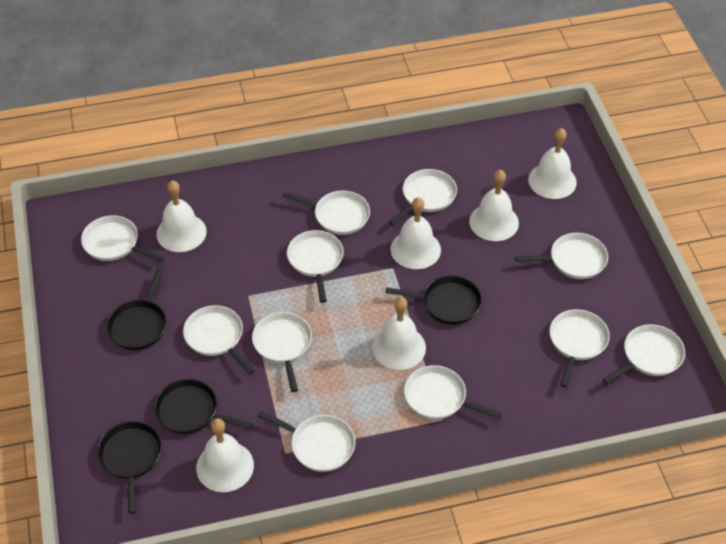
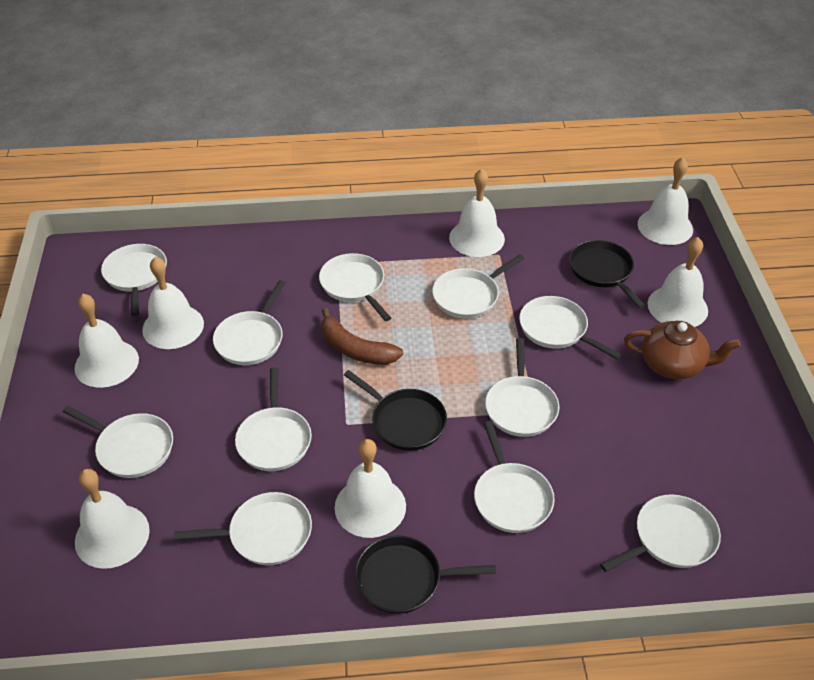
black pan: [97,421,162,514] [107,269,166,350] [154,379,252,434] [385,276,482,324] = 4 -> [344,370,447,451] [355,535,496,614] [569,240,646,309] = 3
brown banana: none = 0 -> [321,308,403,365] = 1
brown teapot: none = 0 -> [624,321,741,379] = 1
white bell: [156,180,207,252] [196,418,254,492] [372,297,426,370] [391,197,441,269] [469,170,519,241] [528,128,577,199] = 6 -> [75,294,139,388] [75,469,150,569] [142,257,204,349] [335,439,406,538] [449,169,505,257] [638,157,693,245] [648,237,708,327] = 7

